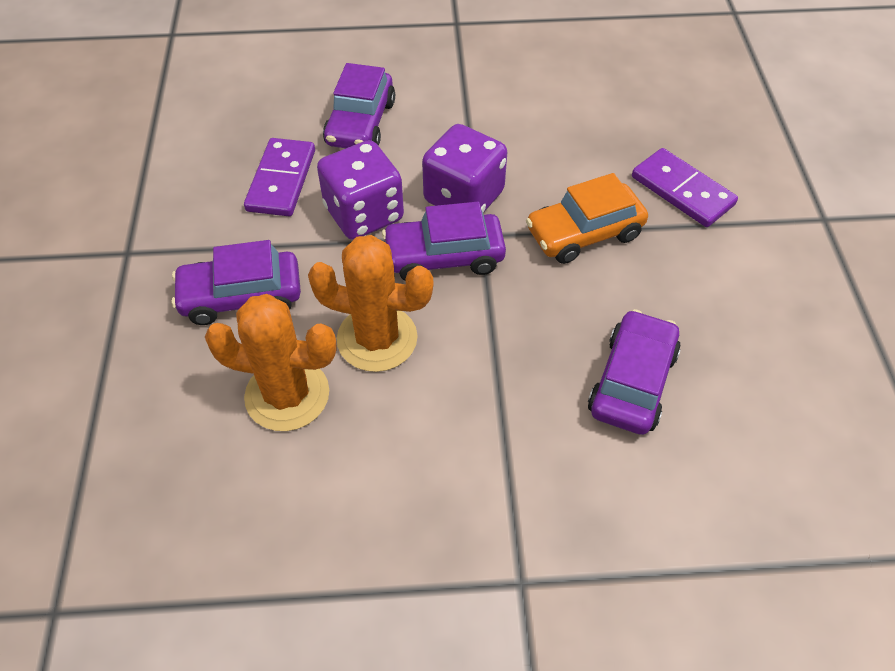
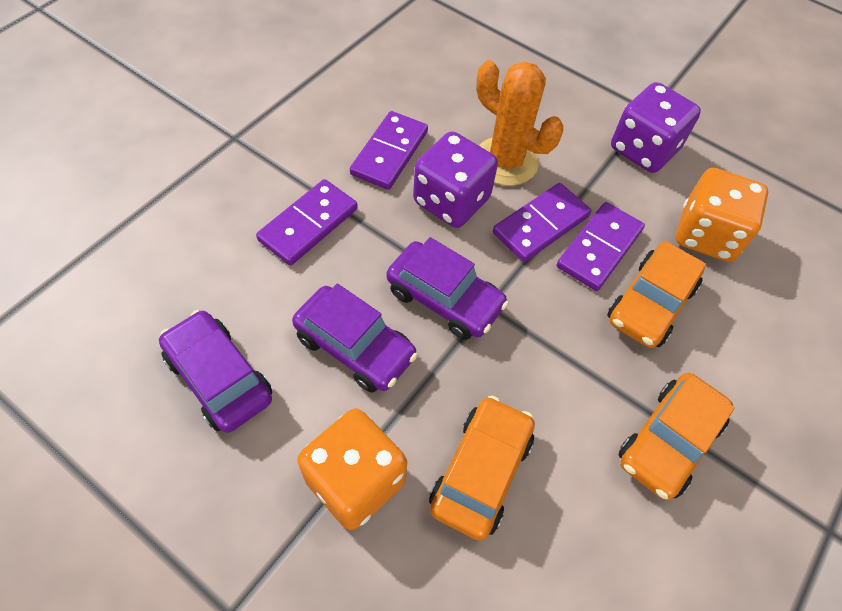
orange cactus: [205,294,337,431] [308,235,433,372] = 2 -> [476,60,563,186] = 1
orange car: [526,173,648,264] = 1 -> [429,396,535,541] [607,241,706,348] [618,373,734,500] = 3
orange dice: none = 0 -> [297,408,407,530] [676,168,768,262] = 2
purple car: [172,240,301,325] [323,63,395,148] [382,202,506,281] [588,309,681,435] = 4 -> [159,310,272,433] [292,284,418,393] [386,237,509,340] = 3
purple domino: [244,138,315,216] [632,148,738,227] = 2 -> [256,179,358,265] [350,111,428,190] [493,183,591,262] [557,202,645,291] = 4

